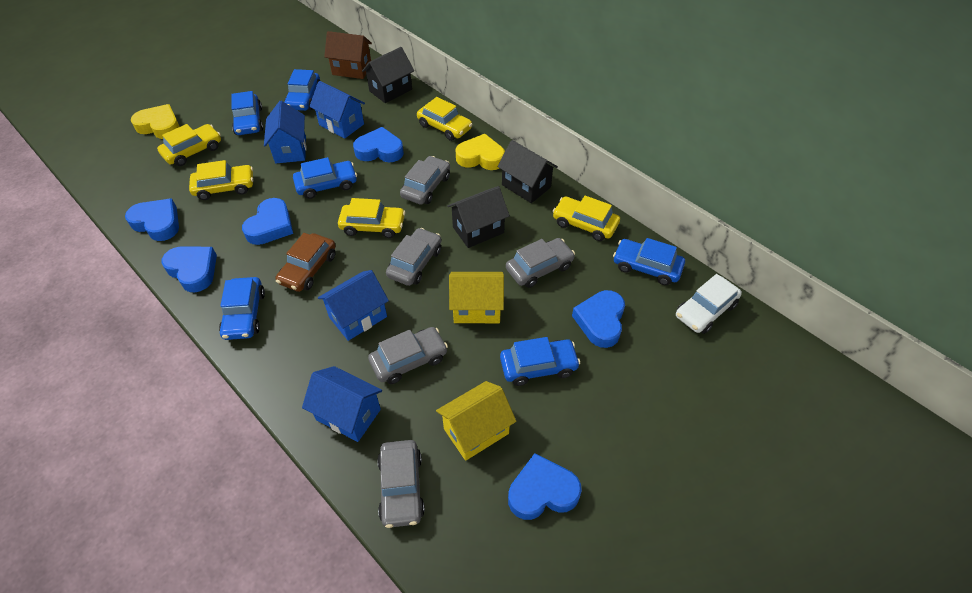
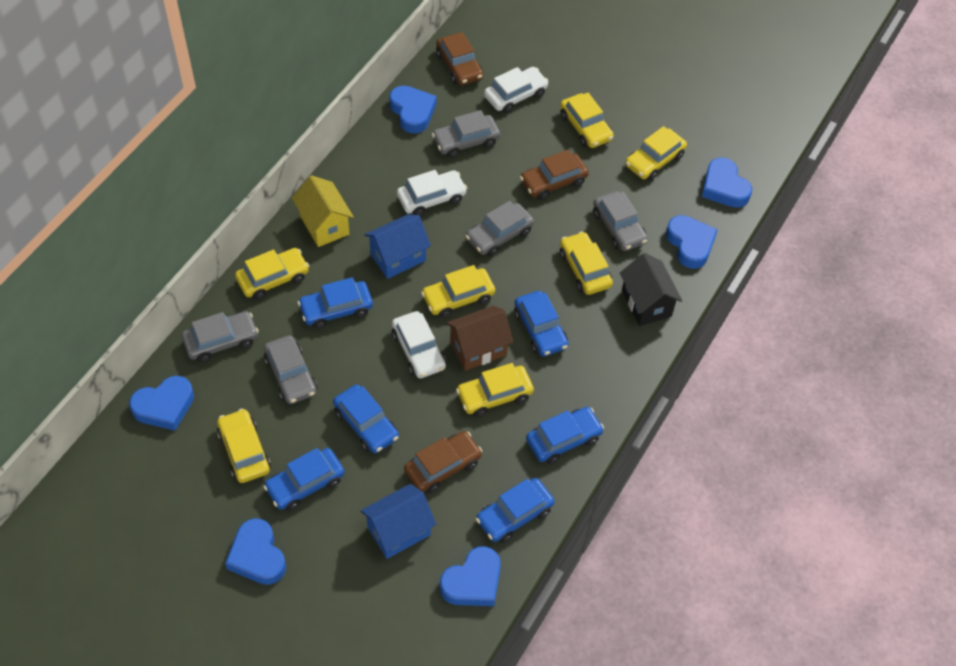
black house: [362,47,414,103] [447,186,510,248] [497,140,558,203] = 3 -> [620,253,682,326] = 1
blue house: [264,101,306,164] [302,366,382,442] [309,81,365,139] [318,270,389,341] = 4 -> [361,484,436,559] [364,214,431,279] = 2
brown car: [276,233,336,292] = 1 -> [404,431,482,493] [436,32,483,85] [520,150,589,200] = 3
white car: [676,274,742,334] = 1 -> [392,311,446,378] [397,170,467,216] [484,67,549,113] = 3
yellow car: [157,124,221,166] [189,160,253,200] [338,198,405,238] [417,97,473,141] [553,196,620,241] = 5 -> [217,409,271,483] [235,248,309,300] [421,265,495,318] [456,363,534,417] [560,93,614,148] [560,232,613,295] [625,126,687,180] = 7
yellow heart: [131,104,180,139] [456,134,505,170] = 2 -> none = 0
yellow house: [436,381,516,461] [449,272,504,323] = 2 -> [292,175,354,247] = 1

